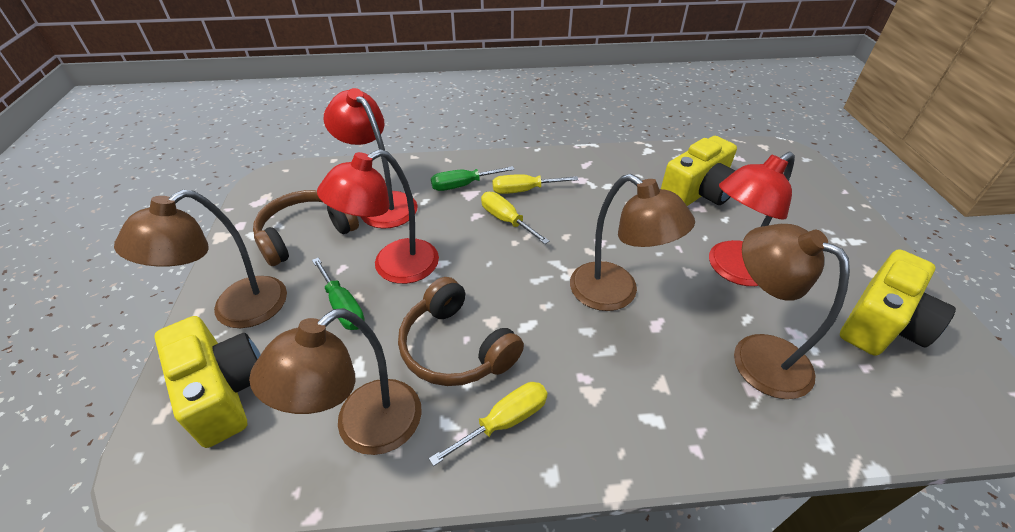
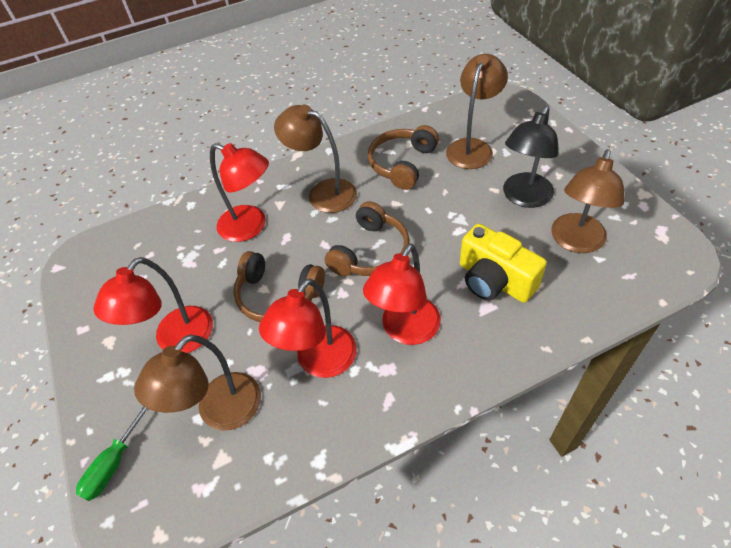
black lamp: none = 0 -> [503,106,559,208] = 1
brown headphones: [253,190,359,266] [398,277,524,386] = 2 -> [233,251,325,322] [325,201,410,276] [368,125,439,190] = 3
green screwdriver: [312,258,365,330] [431,166,515,191] = 2 -> [76,406,148,501] = 1
red lamp: [317,149,439,284] [324,88,418,229] [709,152,795,286] = 3 -> [93,257,213,353] [210,143,269,242] [259,278,357,378] [363,244,441,345] = 4
yellow camera: [154,316,261,448] [661,136,737,206] [840,249,956,356] = 3 -> [460,224,547,303] = 1
yellow screwdriver: [429,382,548,466] [481,192,550,244] [492,174,578,194] = 3 -> none = 0

